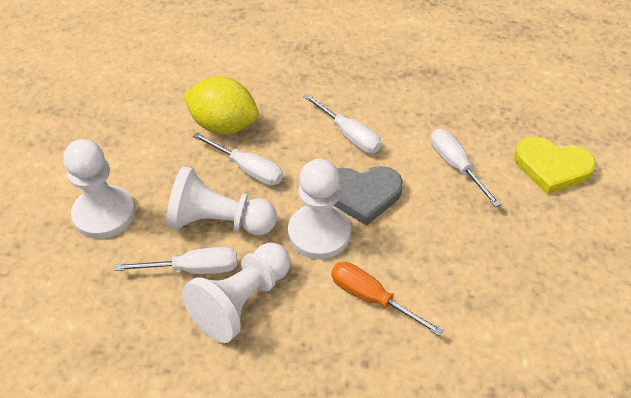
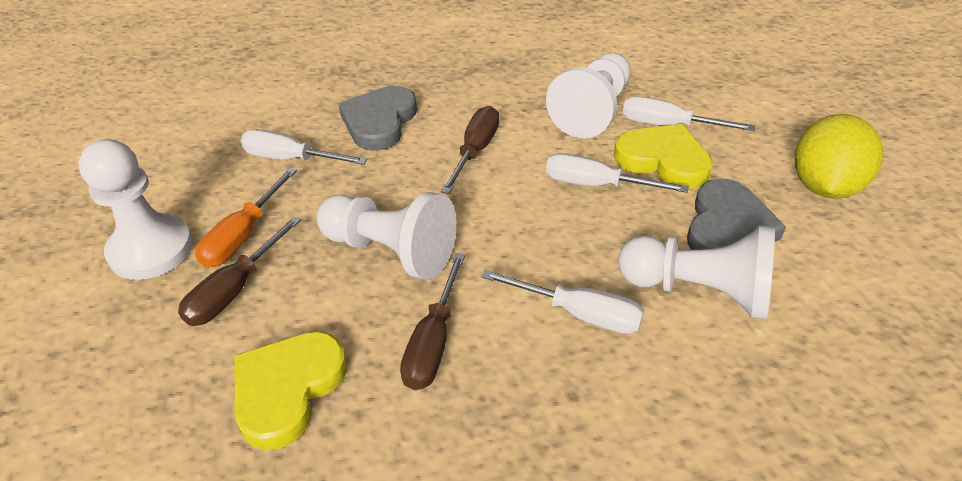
brown screwdriver: none = 0 -> [178,216,301,326] [400,253,465,390] [441,106,499,194] = 3
grey heart: [333,166,403,226] = 1 -> [338,86,417,151] [687,178,786,250] = 2
yellow heart: [514,136,596,194] = 1 -> [234,331,347,450] [614,124,713,189] = 2

